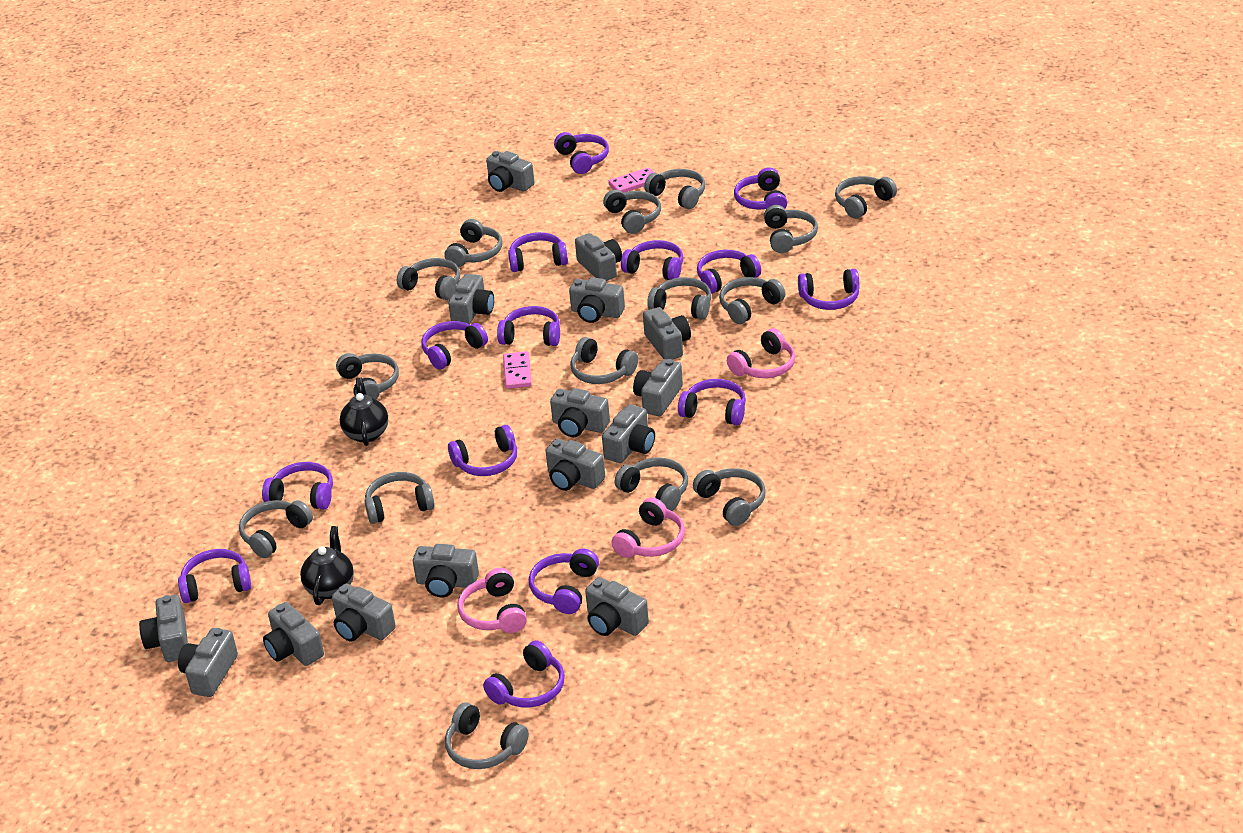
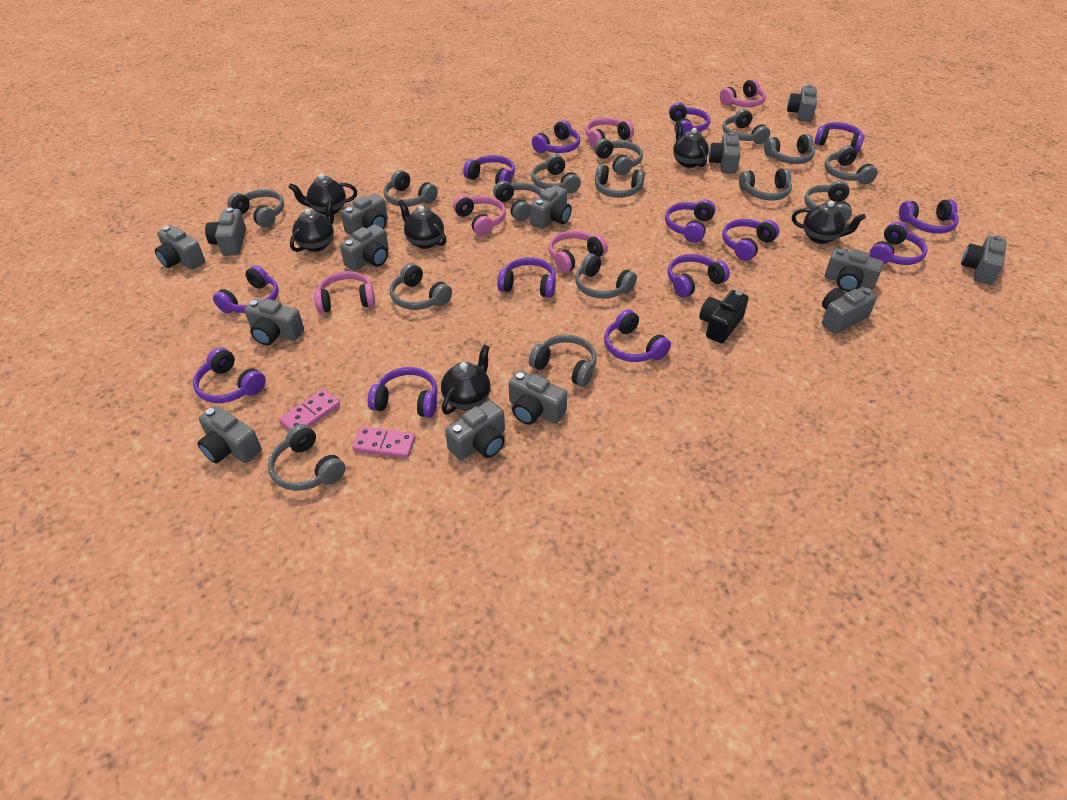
black camera: none = 0 -> [699,290,749,343] = 1
black teapot: [300,526,354,605] [340,377,388,446] = 2 -> [288,174,357,215] [290,199,334,252] [398,200,446,249] [441,345,491,414] [673,121,709,168] [792,201,866,244] = 6
grey camera: [139,595,188,662] [178,628,238,697] [263,602,324,666] [332,584,396,642] [413,544,479,597] [448,274,494,324] [486,151,535,192] [546,439,605,491] [550,388,610,437] [569,277,625,323] [575,233,622,281] [585,577,649,636] [602,404,655,463] [633,359,683,416] [643,307,691,360] = 15 -> [155,226,205,270] [197,406,262,463] [205,208,246,256] [245,299,304,345] [340,224,389,271] [341,194,388,236] [445,400,505,460] [509,370,567,425] [530,185,572,229] [709,132,741,174] [787,85,817,122] [822,287,877,334] [825,248,884,292] [961,236,1007,285] = 14
pink headphones: [457,568,527,633] [611,497,685,558] [727,328,795,378] = 3 -> [314,271,375,313] [453,195,506,236] [549,231,608,273] [585,118,634,148] [720,79,766,107] = 5

